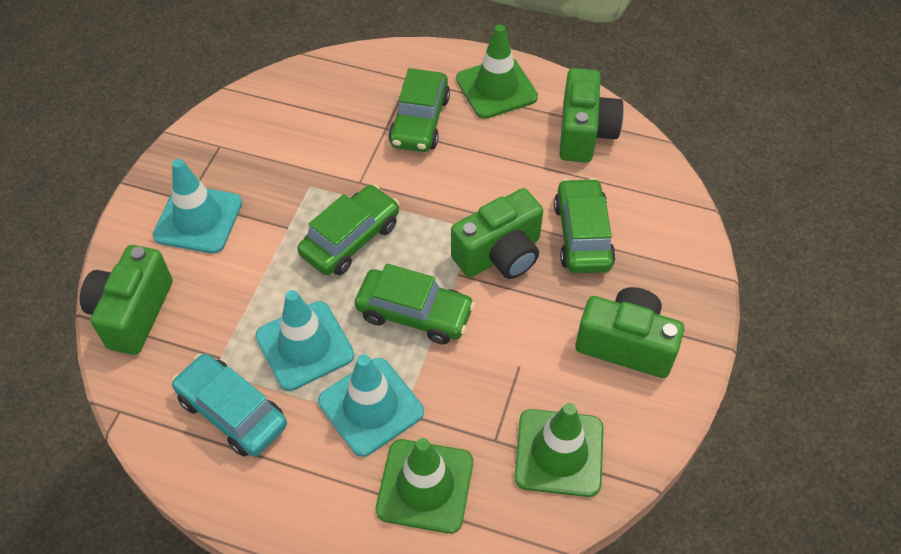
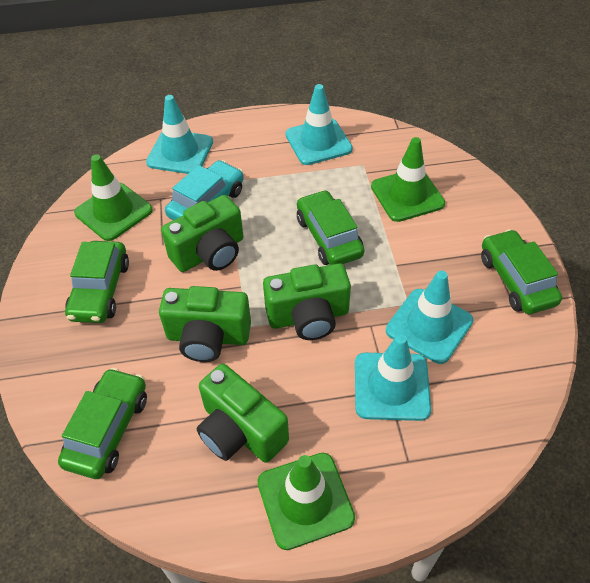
turquoise traffic cone: [153,159,242,254] [255,290,354,391] [318,354,424,457] = 3 -> [146,95,213,174] [285,84,353,165] [355,334,431,421] [386,271,473,364] = 4

